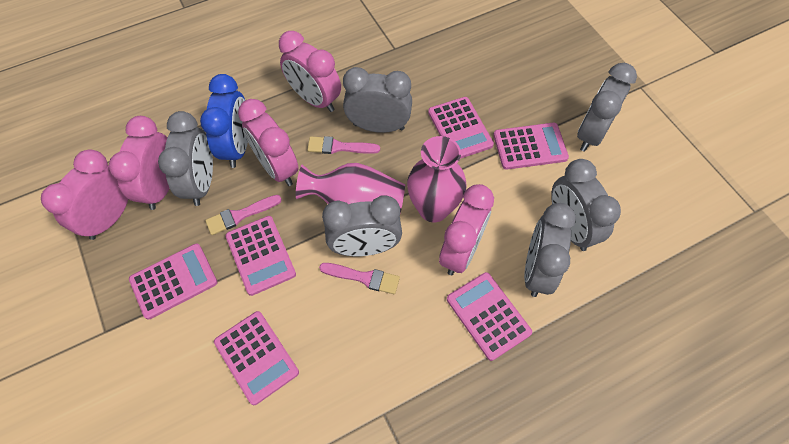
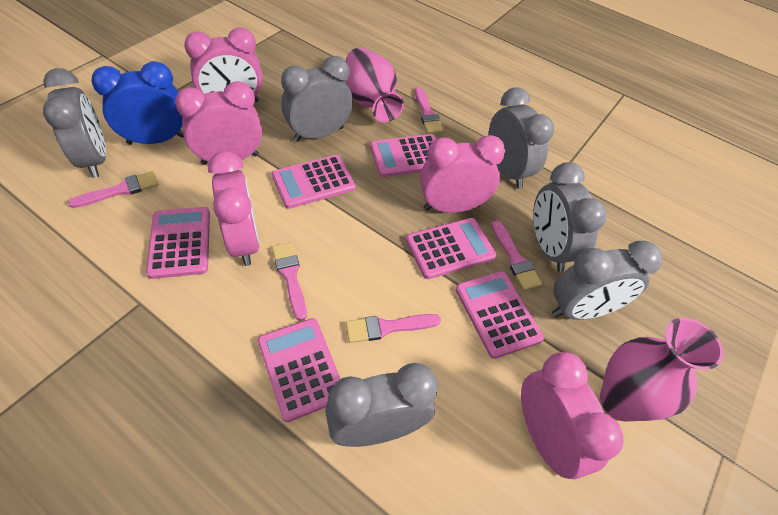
pink brush: [205,195,282,235] [307,136,380,154] [319,263,400,294] = 3 -> [68,171,159,208] [272,242,307,321] [346,314,441,343] [415,87,443,134] [492,220,542,290] = 5

